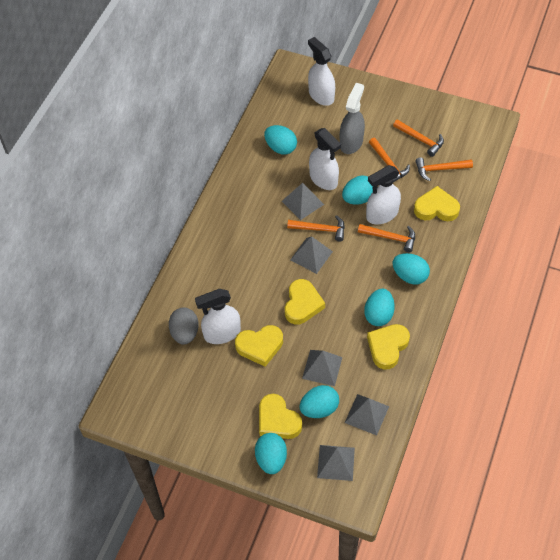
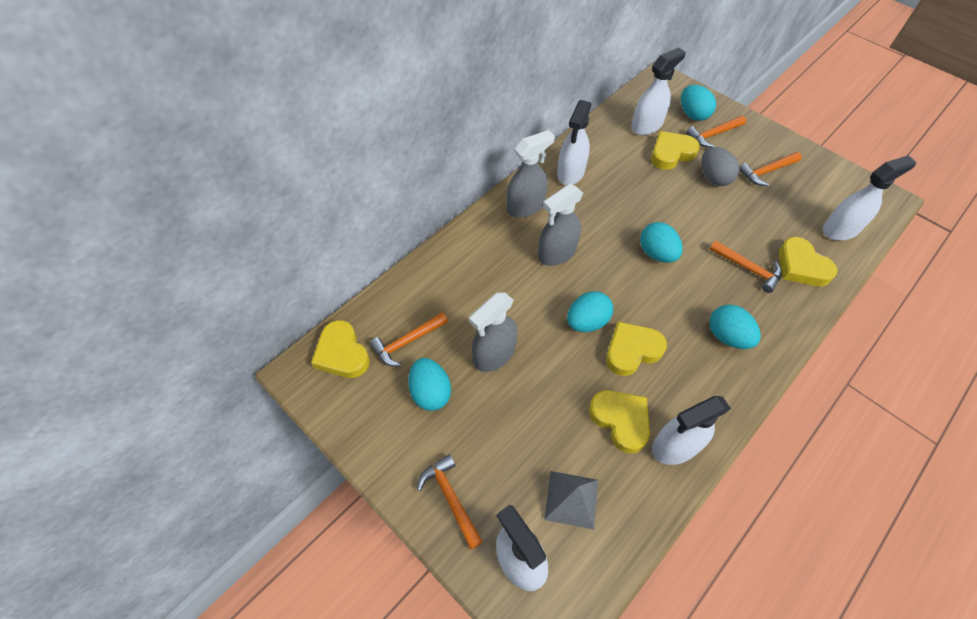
grey pyramid: [282,183,324,220] [290,236,333,274] [302,350,342,386] [317,445,355,481] [345,394,389,436] = 5 -> [544,471,598,530] = 1
grey spray bottle: [340,83,365,154] = 1 -> [469,292,517,372] [506,130,555,218] [538,184,583,266] = 3
turquoise egg: [255,433,287,474] [264,125,297,155] [299,385,339,418] [342,175,373,205] [364,289,395,326] [393,253,430,284] = 6 -> [408,358,451,411] [567,291,613,332] [640,222,682,263] [681,85,716,121] [710,305,761,349] = 5
white spray bottle: [195,289,241,344] [308,37,335,106] [309,128,341,190] [366,165,401,224] = 4 -> [496,505,548,591] [557,100,591,185] [631,48,686,135] [652,396,731,465] [823,155,916,241] = 5

